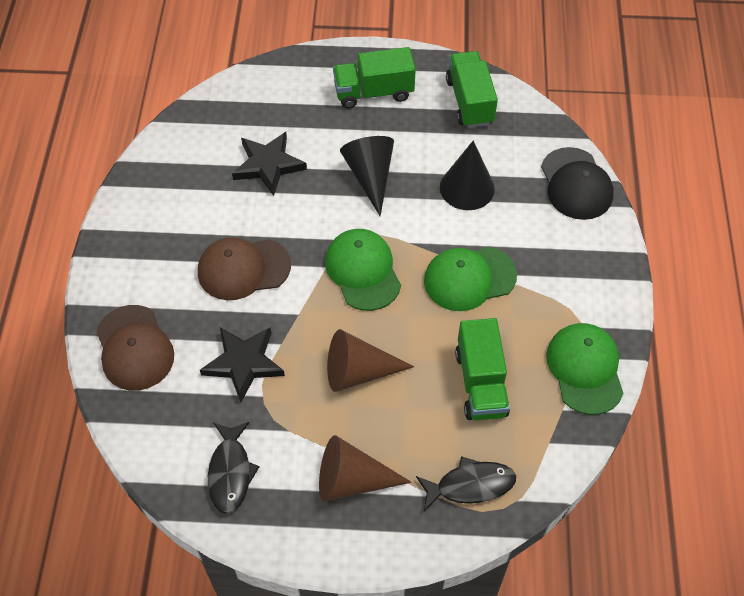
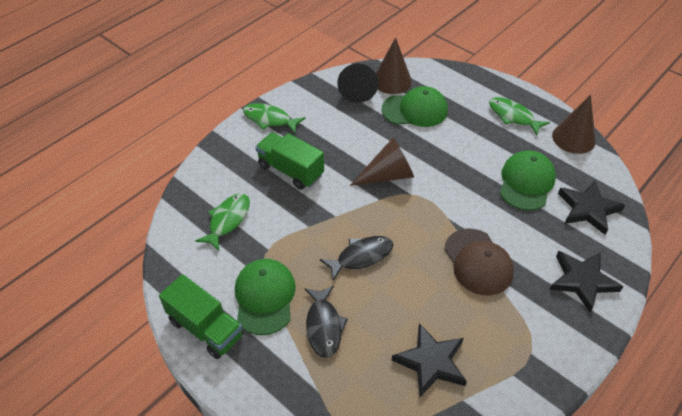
black cap: [541,147,614,220] = 1 -> none = 0
black cone: [340,136,394,216] [440,141,495,210] = 2 -> [337,64,378,103] = 1
black star: [200,327,285,403] [232,132,307,196] = 2 -> [392,323,467,397] [550,251,624,312] [558,180,625,235] = 3
brown cap: [96,305,174,391] [198,238,291,300] = 2 -> [444,229,514,295] = 1
brown cone: [319,435,412,502] [327,329,414,392] = 2 -> [350,137,414,186] [376,37,412,94] [552,95,596,154] = 3
green fish: none = 0 -> [195,193,250,251] [243,103,305,133] [489,97,550,135] = 3
green truck: [333,47,416,108] [446,51,498,128] [455,318,510,420] = 3 -> [159,274,243,359] [256,132,324,190] = 2

